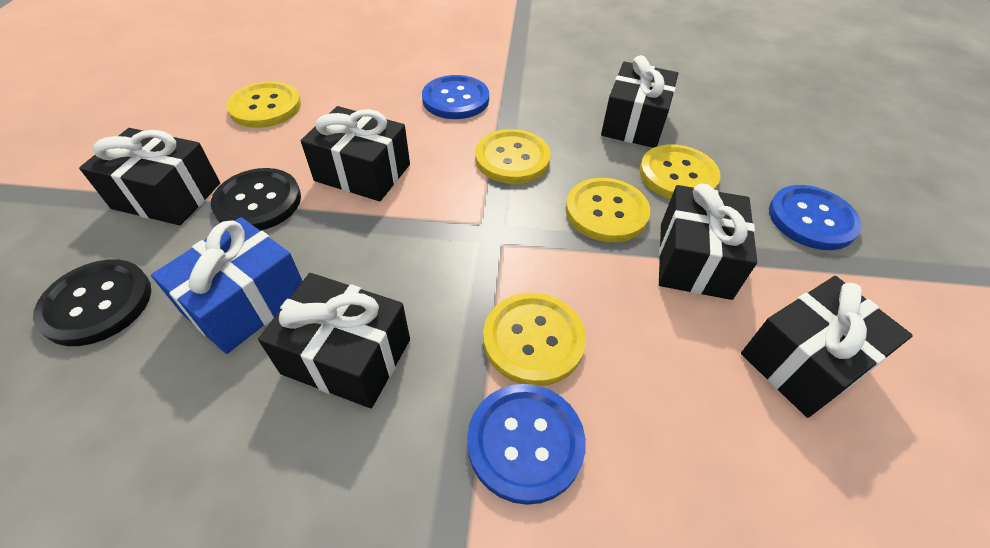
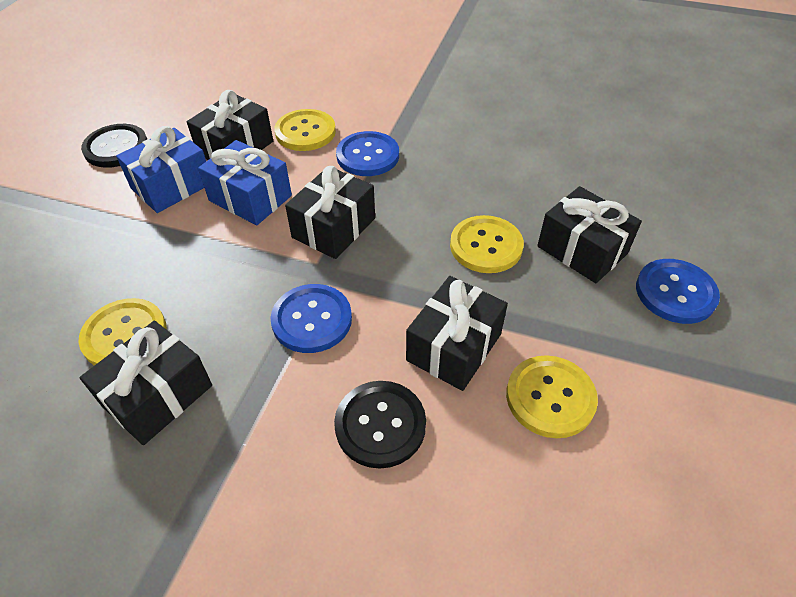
black gift: [79,128,220,225] [258,273,410,408] [301,106,410,201] [601,55,678,148] [659,183,757,300] [741,276,913,418] = 6 -> [80,321,212,445] [187,90,273,160] [285,166,375,259] [406,276,508,391] [537,186,642,283] = 5
blue gift: [151,217,302,354] = 1 -> [116,126,206,213] [198,140,292,225] = 2
yellow button: [226,82,301,128] [475,129,551,184] [483,293,586,386] [566,178,650,242] [640,144,721,199] = 5 -> [78,298,167,366] [274,109,336,151] [450,215,524,273] [506,355,598,438] = 4

